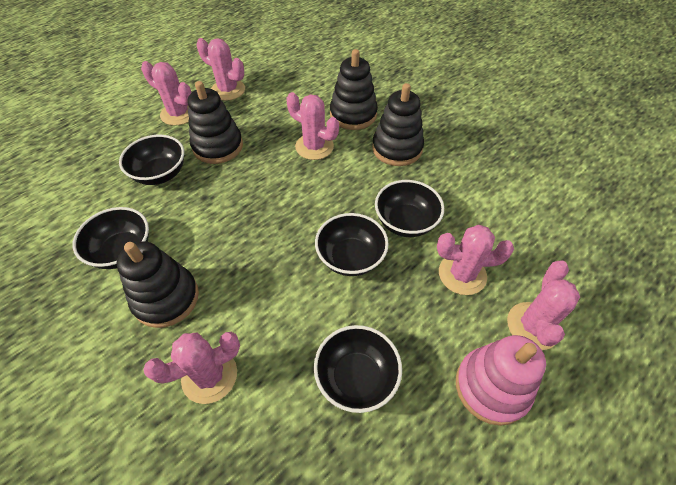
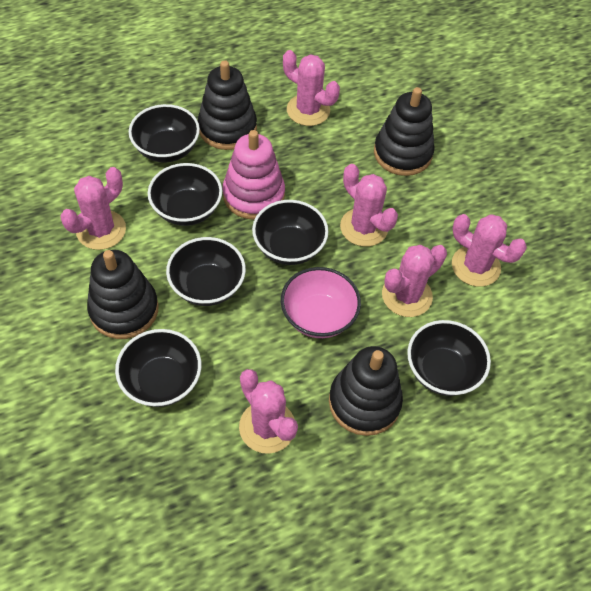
black bowl: [73,207,149,269] [119,135,184,185] [314,325,402,413] [315,213,389,276] [375,180,444,237] = 5 -> [115,329,202,407] [129,104,200,162] [148,163,222,226] [166,237,246,306] [252,200,328,265] [407,320,491,396] = 6
pink bowl: none = 0 -> [281,267,361,338] = 1

